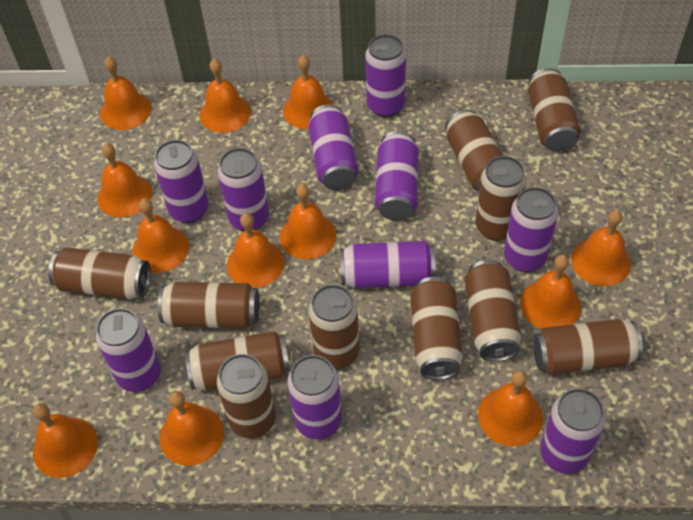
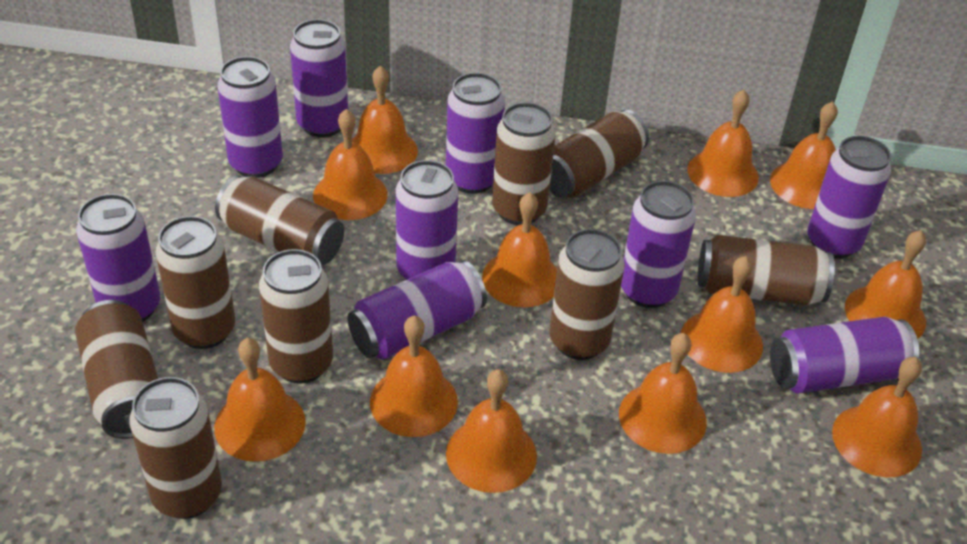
brown can: [48,248,151,299] [158,282,259,329] [185,331,290,391] [217,354,276,438] [308,284,360,369] [410,277,463,380] [445,109,503,191] [464,260,521,362] [476,156,526,241] [528,68,581,152] [533,319,643,375] = 11 -> [75,300,158,439] [129,377,222,519] [155,216,235,349] [215,175,344,264] [259,249,333,383] [492,102,556,225] [549,110,649,198] [550,229,625,360] [698,235,835,305] = 9
purple can: [96,308,161,392] [154,140,209,223] [218,148,269,231] [288,355,342,439] [308,104,358,190] [340,241,436,288] [365,34,406,117] [375,131,418,220] [504,187,558,272] [540,388,606,474] = 10 -> [76,194,160,322] [218,56,283,178] [290,19,348,138] [347,260,487,360] [396,160,458,280] [446,73,505,194] [621,181,696,308] [770,317,919,394] [807,136,891,259] = 9

